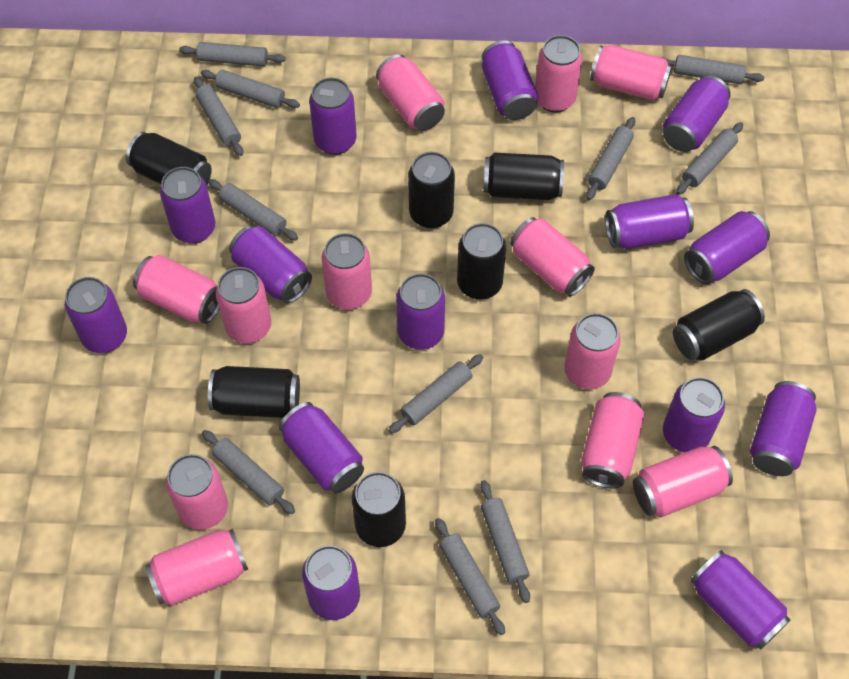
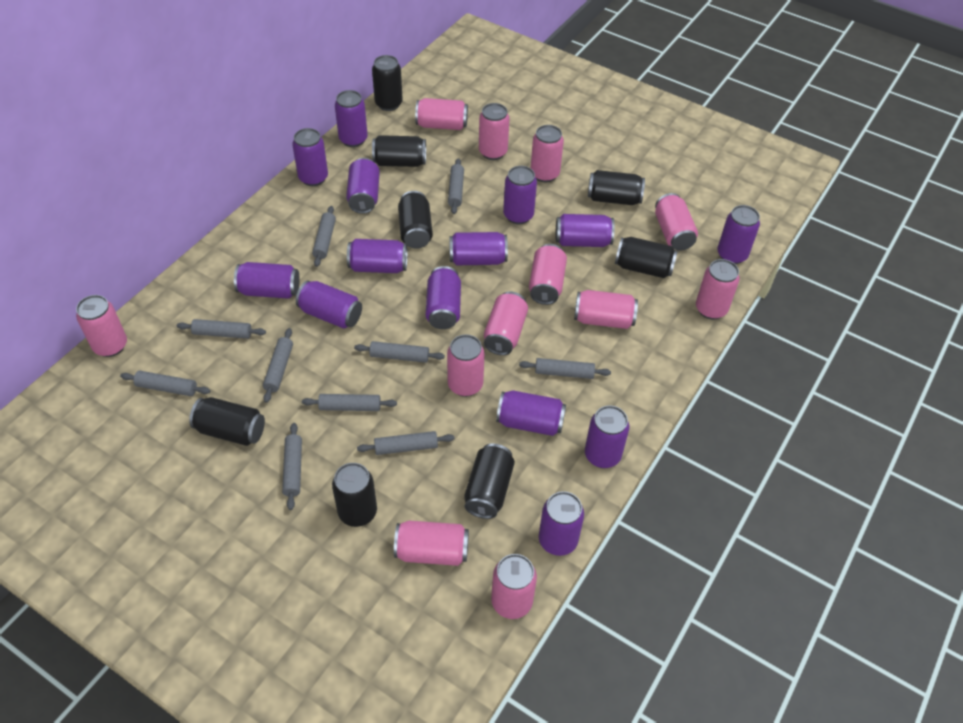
black can: [126,132,212,186] [208,366,300,418] [352,472,406,547] [408,152,455,229] [457,223,506,300] [483,153,564,200] [673,289,765,361] = 7 -> [189,397,265,446] [332,463,377,527] [372,55,403,111] [372,135,426,167] [398,191,433,249] [464,443,515,519] [588,170,645,205] [615,237,678,278] = 8
grey rolling pin: [179,42,286,67] [194,77,243,156] [201,70,300,108] [202,430,295,514] [208,179,298,240] [389,354,483,434] [435,518,505,635] [480,480,530,603] [586,117,635,200] [661,55,764,84] [676,122,743,195] = 11 -> [120,371,211,396] [177,319,266,339] [263,328,293,403] [282,423,302,510] [302,394,397,411] [312,206,336,267] [354,341,445,363] [357,431,455,455] [448,158,464,214] [519,358,611,379] = 10

